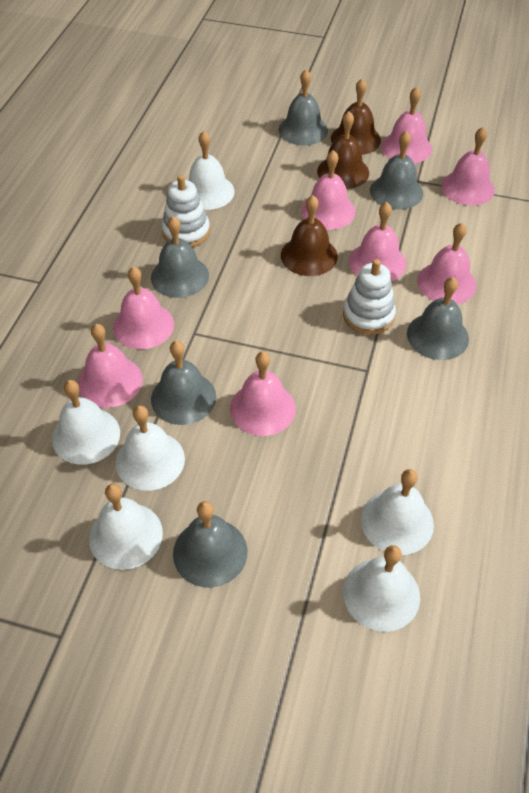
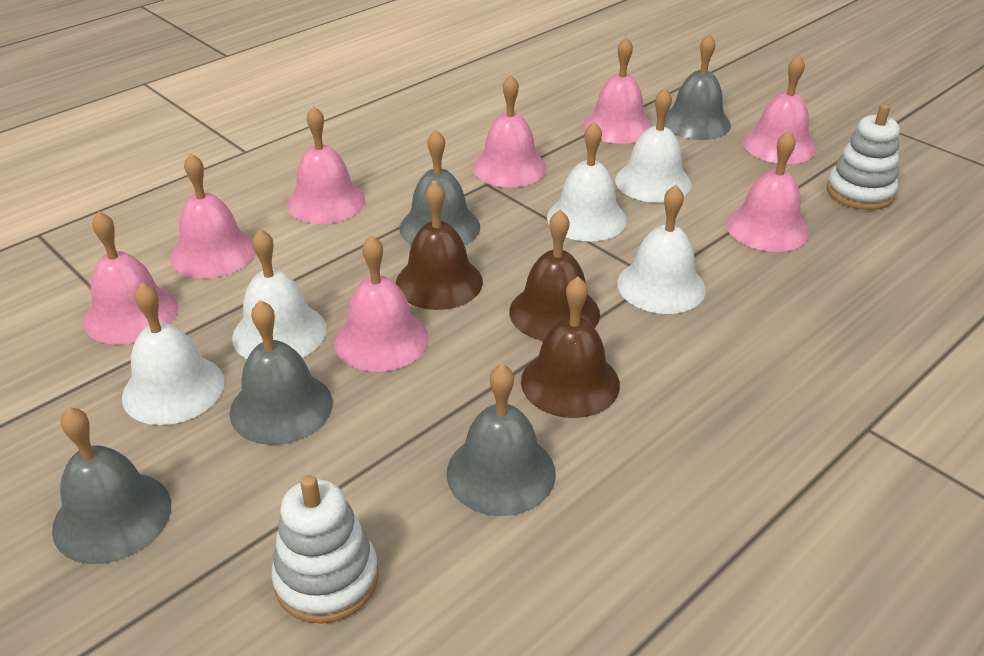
grey bell: [151,216,209,298] [151,341,216,425] [173,501,247,587] [278,69,328,146] [370,131,423,210] [407,277,469,360] = 6 -> [52,407,171,564] [229,300,333,445] [399,130,480,246] [447,364,556,516] [664,34,731,140] = 5
white bell: [52,380,120,465] [89,484,163,570] [116,405,185,491] [189,131,235,210] [343,545,420,632] [361,469,434,555] = 6 -> [122,283,225,425] [232,229,327,359] [547,121,627,242] [615,88,692,203] [617,185,706,314] = 5

